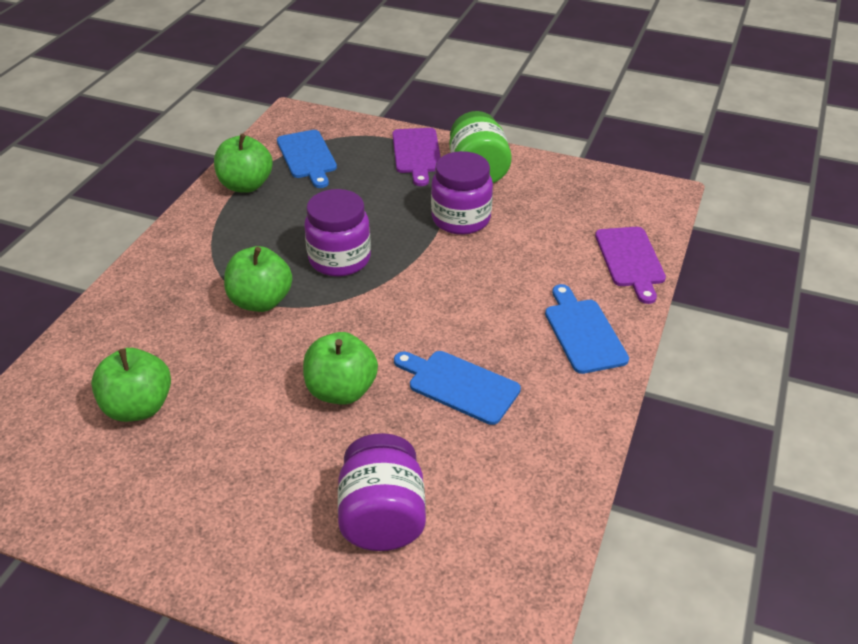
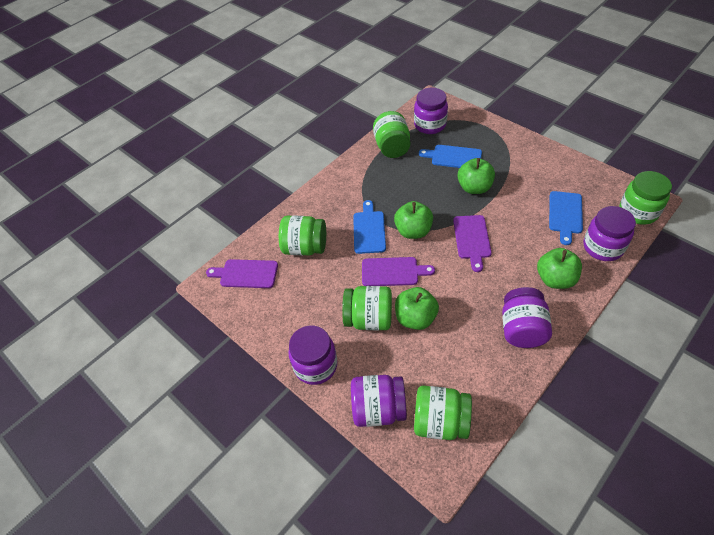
green jar: [449,111,512,183] = 1 -> [279,215,326,256] [342,286,392,331] [373,111,410,158] [414,386,472,440] [620,171,672,225] = 5
purple cutting board: [393,128,441,186] [595,227,666,304] = 2 -> [206,259,278,288] [362,257,435,286] [453,215,492,272] = 3
purple jar: [304,189,371,277] [338,433,426,551] [431,151,493,235] = 3 -> [289,326,337,385] [351,375,407,427] [414,87,448,134] [502,287,552,348] [583,206,636,261] = 5

